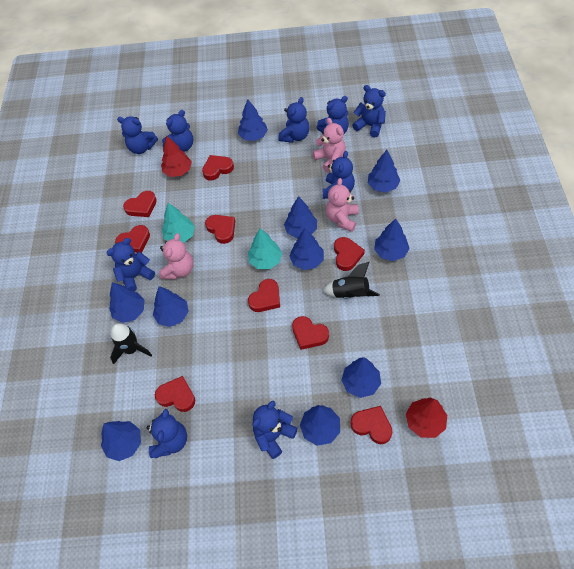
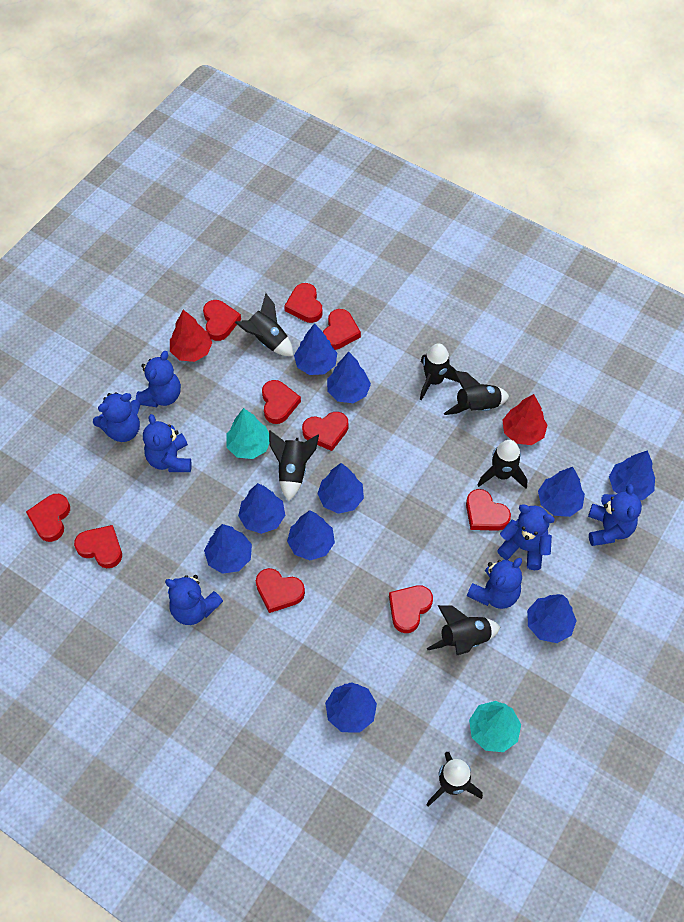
black rocket: [110,323,152,364] [323,262,380,299] = 2 -> [235,293,293,356] [269,430,319,501] [420,343,459,400] [426,752,483,807] [427,605,500,655] [444,371,509,415] [478,440,528,489] = 7
blue teddy bear: [107,238,155,291] [117,116,158,154] [147,409,187,458] [162,110,193,152] [252,401,298,459] [278,97,310,143] [316,96,349,134] [323,151,355,199] [352,85,386,137] = 9 -> [93,392,140,442] [136,351,181,407] [143,414,192,472] [165,575,223,625] [467,558,522,609] [497,504,555,570] [588,484,642,546] = 7
pink teddy bear: [159,233,193,279] [313,118,346,172] [326,178,359,232] = 3 -> none = 0
red heart: [115,225,150,253] [123,191,157,217] [155,376,195,412] [202,155,234,180] [205,215,235,244] [248,279,280,312] [292,316,329,350] [334,237,365,271] [351,406,393,444] = 9 -> [26,494,70,542] [74,525,122,568] [203,300,241,341] [256,568,305,613] [262,380,301,424] [284,283,323,323] [302,412,348,451] [323,309,361,350] [389,585,433,633] [466,489,511,531] = 10

